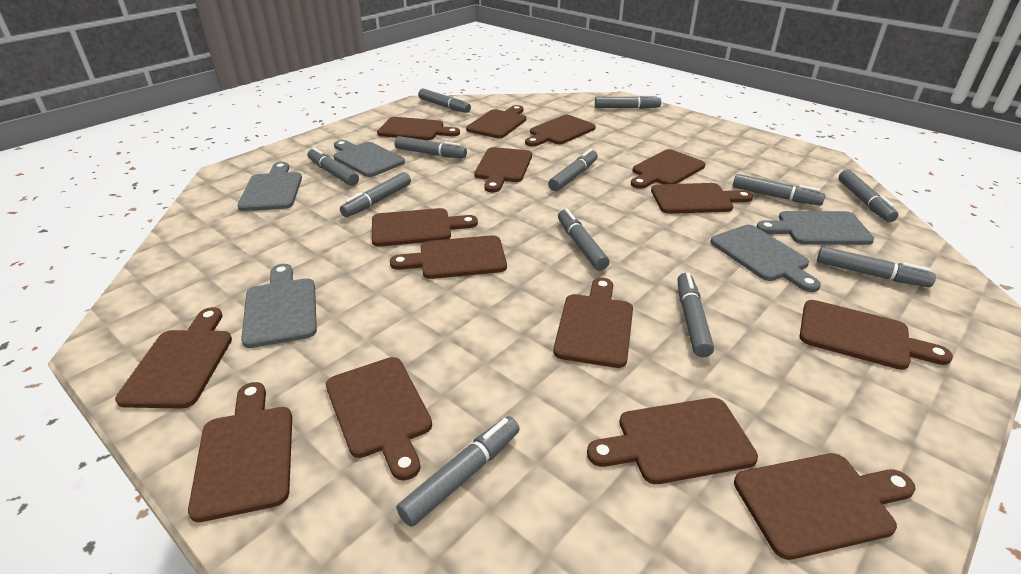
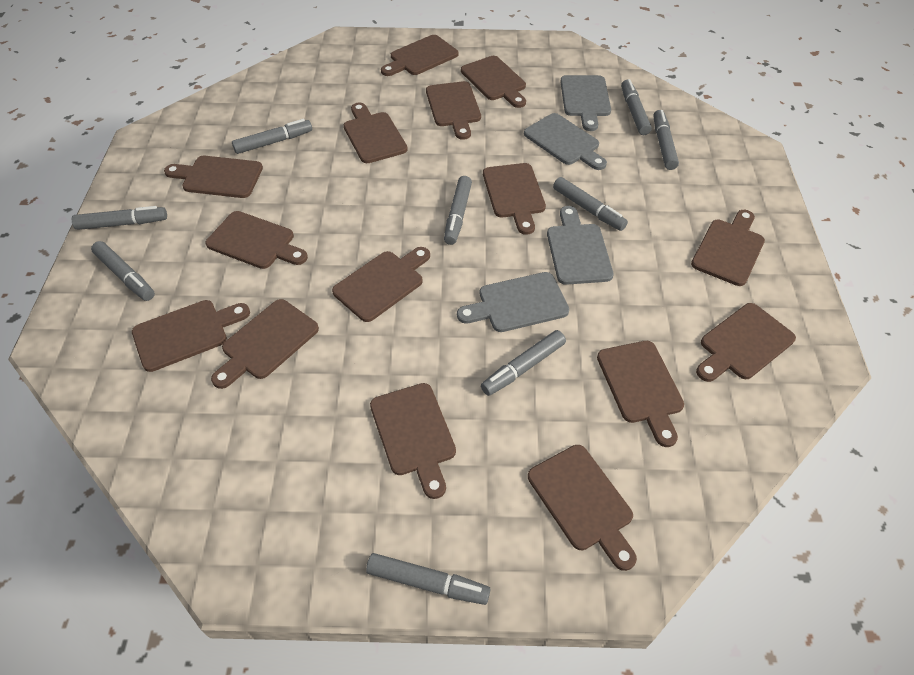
grey cutting board: [238,162,302,211] [241,264,317,348] [334,140,405,177] [710,225,821,292] [756,211,874,245] = 5 -> [457,272,569,332] [524,113,607,170] [547,206,614,285] [560,75,611,131] = 4
grey marker: [307,147,359,186] [340,172,411,217] [394,136,467,158] [397,416,520,527] [418,88,471,113] [548,149,598,191] [558,208,609,271] [595,95,661,109] [677,273,714,357] [733,174,825,206] [817,246,936,287] [839,170,898,222] = 12 -> [72,206,167,230] [91,241,155,301] [232,119,312,154] [366,553,491,605] [444,176,472,245] [481,330,566,396] [553,177,628,231] [621,79,652,135] [653,110,679,170] = 9

